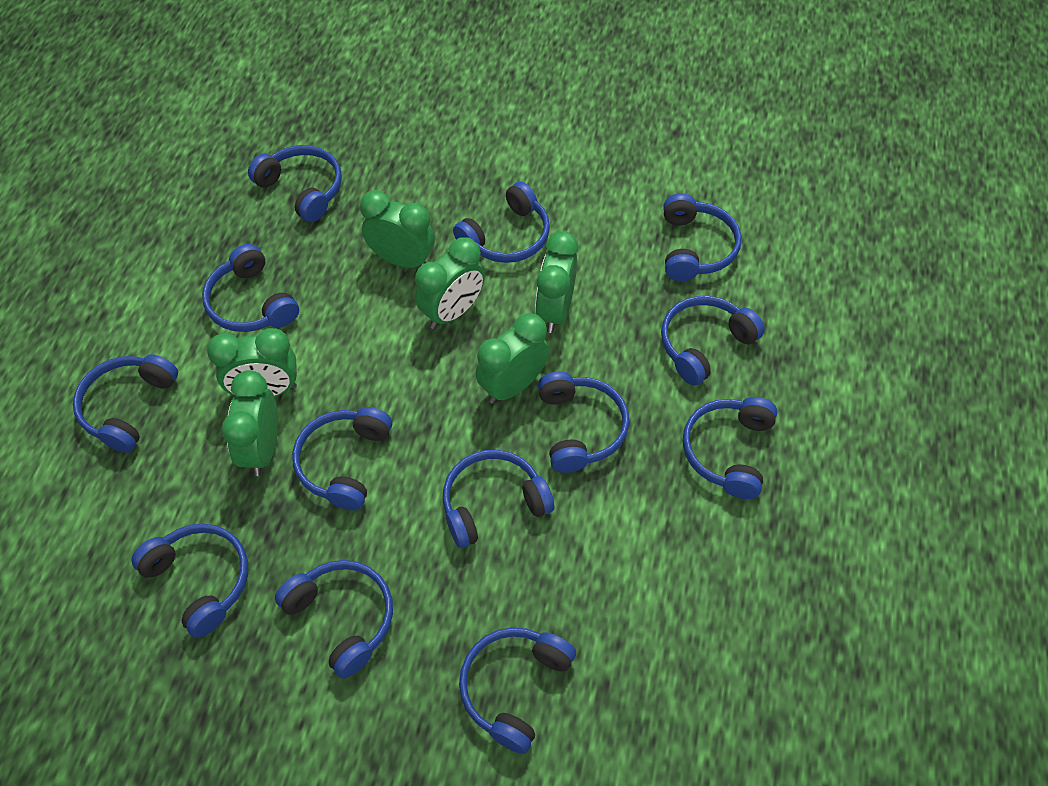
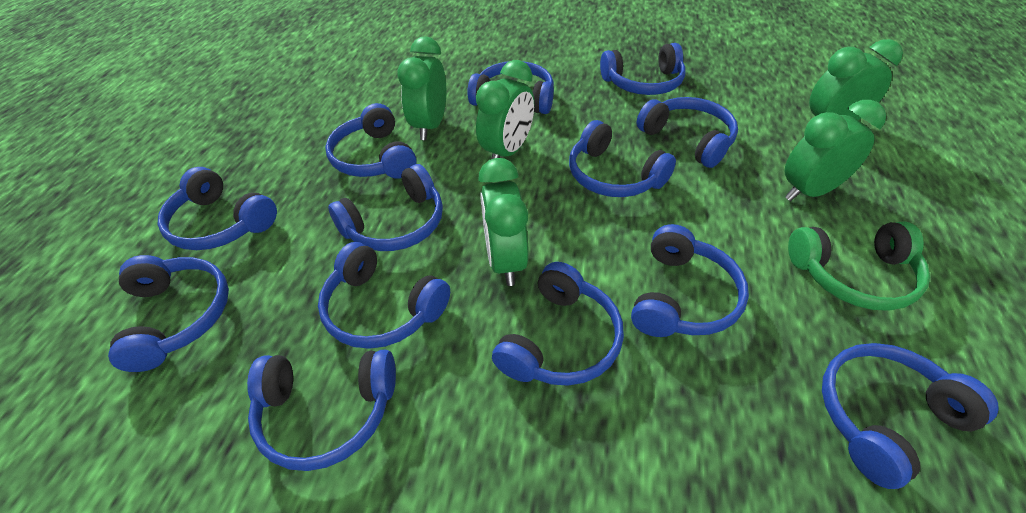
green clock: [207,328,297,397] [221,370,278,476] [360,190,435,268] [415,238,485,329] [476,313,549,404] [535,231,578,333] = 6 -> [397,36,446,140] [476,60,534,159] [478,158,529,286] [784,100,886,201] [809,39,903,120] = 5
green headphones: none = 0 -> [788,221,930,311] = 1

